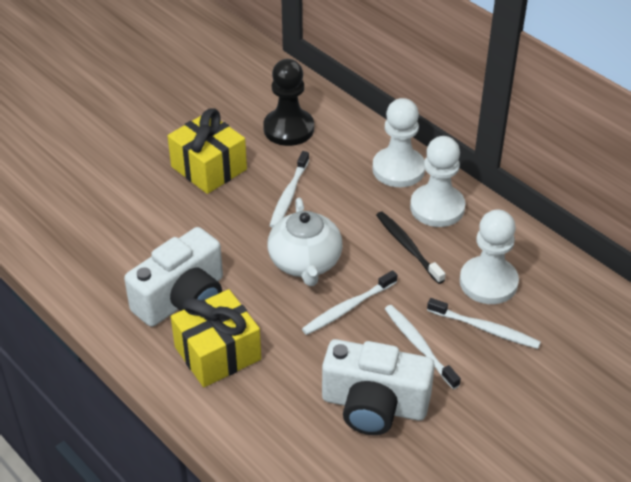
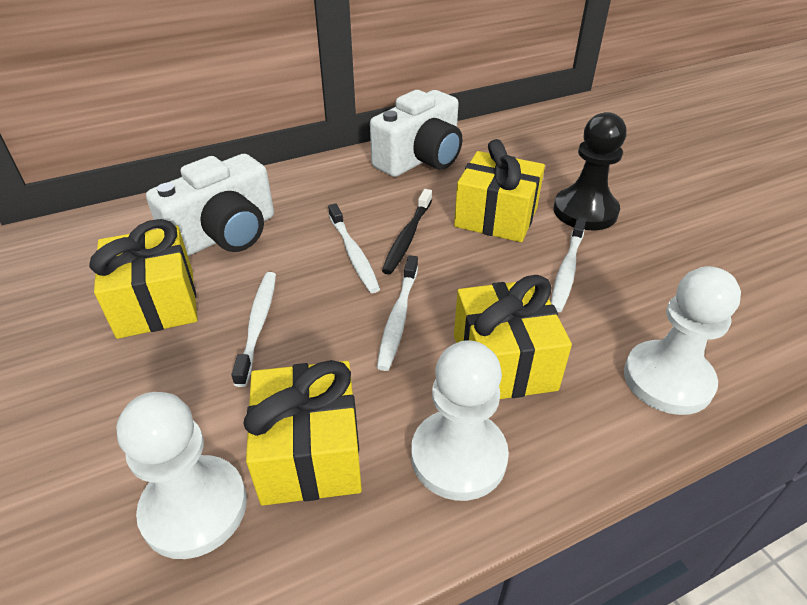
white teapot: [267,198,343,286] = 1 -> none = 0
yellow gift: [168,108,247,194] [171,289,261,387] = 2 -> [89,219,198,339] [243,360,362,506] [454,139,545,242] [454,275,572,399] = 4

